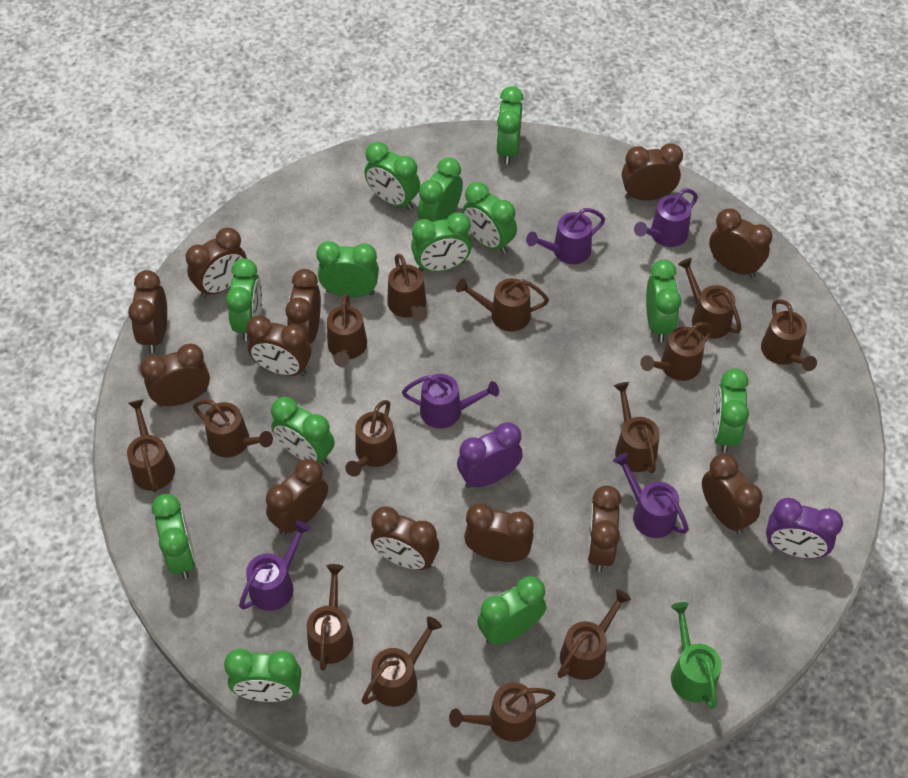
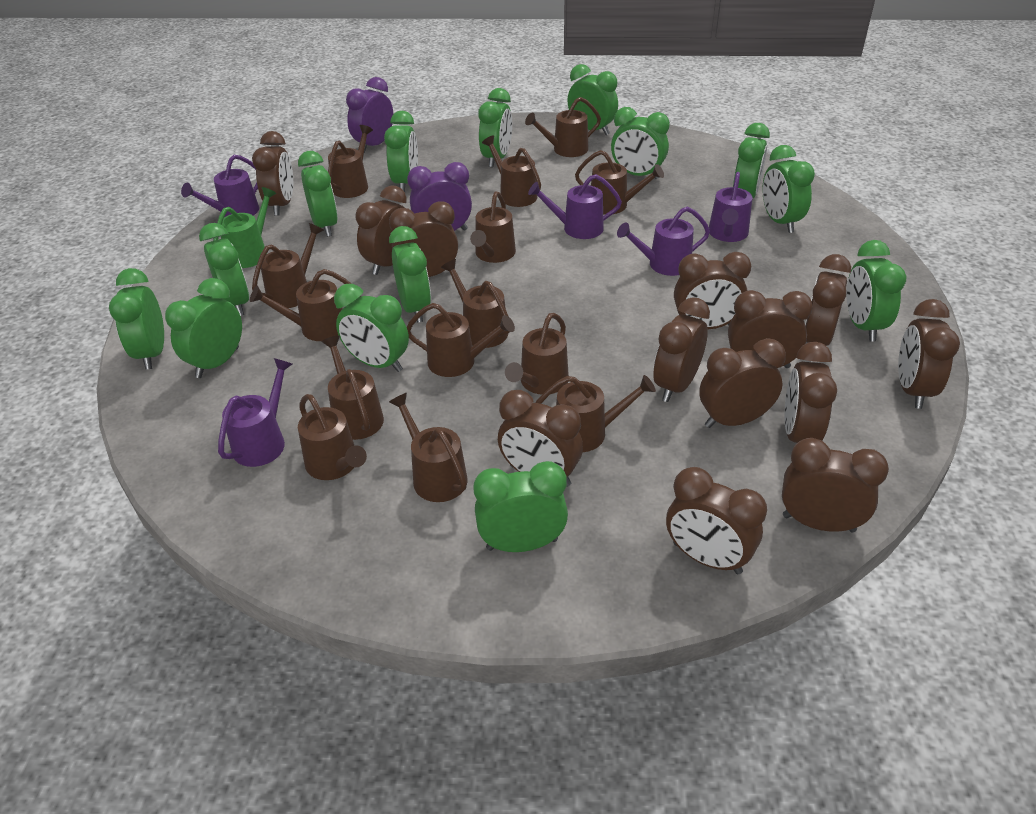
brown clock: [128,270,167,353] [140,343,210,407] [186,228,247,298] [246,315,311,376] [266,459,328,535] [285,269,321,344] [371,507,439,570] [464,503,534,562] [587,485,621,572] [622,143,683,201] [702,454,762,535] [709,208,772,278] = 12 -> [252,131,293,216] [355,185,407,275] [389,202,458,277] [498,390,583,487] [653,297,710,402] [666,467,767,574] [674,252,751,329] [699,338,786,428] [728,290,813,368] [782,438,889,532] [785,342,837,443] [805,254,851,346] [898,299,960,409] = 13
green clock: [151,494,196,579] [224,649,301,702] [226,258,262,341] [271,397,335,466] [316,241,379,298] [364,142,420,210] [411,212,472,272] [418,157,463,222] [462,182,517,254] [477,576,546,645] [496,86,524,165] [646,260,681,342] [713,368,749,453] = 13 -> [109,268,164,370] [165,278,242,378] [199,223,249,316] [298,151,338,237] [334,284,409,372] [384,111,418,192] [389,226,431,323] [473,461,568,552] [478,88,512,167] [567,64,618,135] [611,107,670,179] [733,123,770,198] [762,145,815,233] [846,240,906,342] = 14

